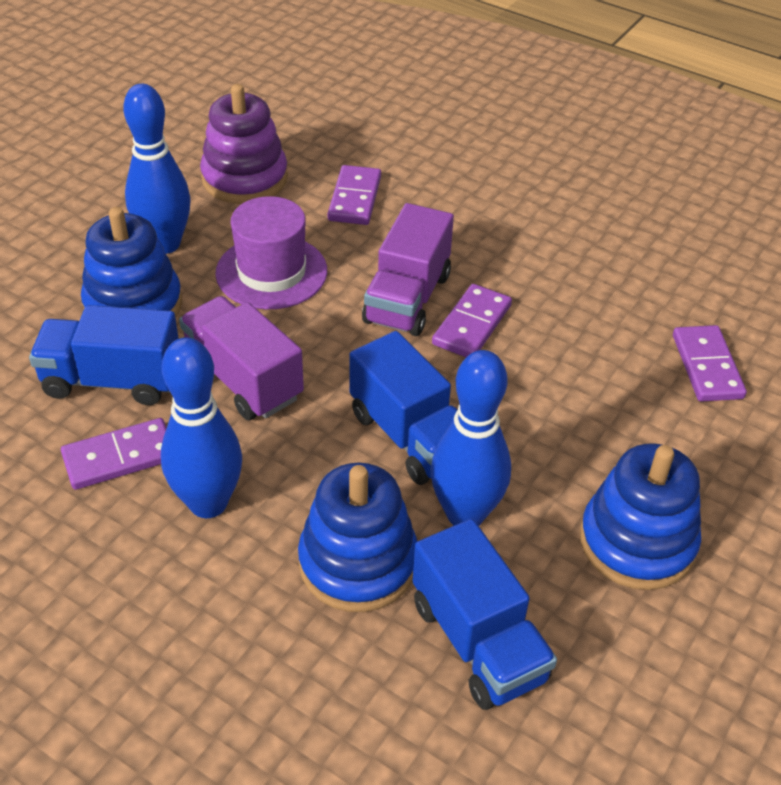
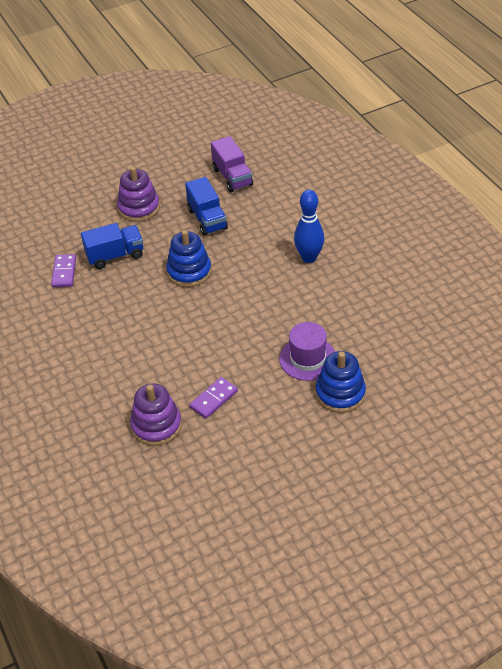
blue bowling pin: [123,84,191,254] [161,337,242,518] [431,350,511,526] = 3 -> [294,190,324,263] = 1
blue stacking toy: [81,207,182,318] [298,462,417,612] [580,443,701,590] = 3 -> [166,230,212,287] [316,351,366,413] = 2
blue truck: [29,305,179,405] [350,331,457,485] [413,519,557,710] = 3 -> [81,223,143,269] [185,177,228,236] = 2
purple domino: [61,418,167,490] [328,165,381,225] [432,284,512,357] [673,325,747,402] = 4 -> [51,254,76,287] [189,377,238,419] = 2
purple stacking toy: [200,84,288,204] = 1 -> [117,167,160,222] [130,383,182,446] = 2
purple truck: [179,296,304,420] [362,203,454,336] = 2 -> [211,136,253,192] = 1

